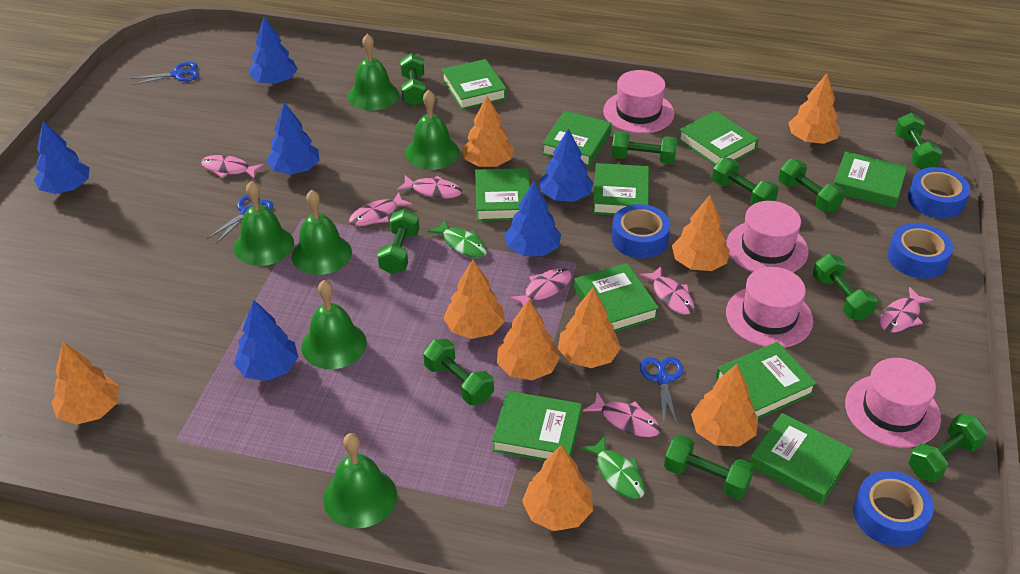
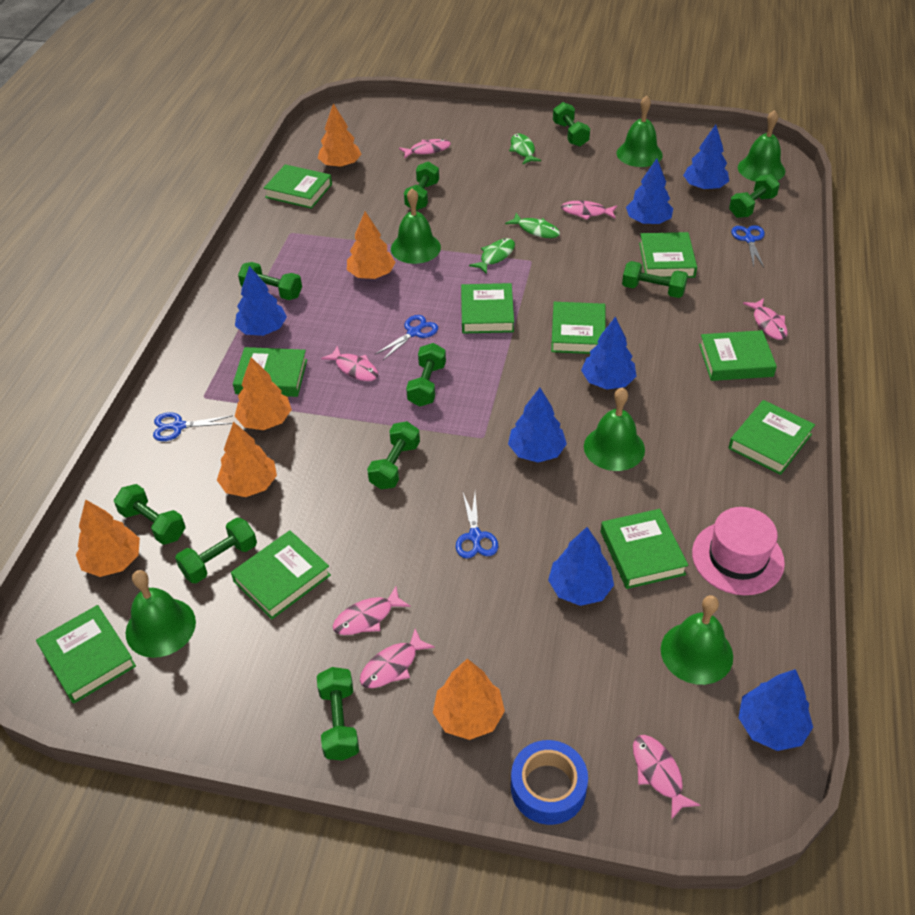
blue scissors: [130,62,199,85] [207,195,273,244] [640,357,683,426] = 3 -> [153,412,233,441] [375,315,438,360] [456,493,498,559] [731,225,765,267] = 4
blue tape: [611,204,671,258] [853,471,934,547] [888,223,953,279] [908,167,970,219] = 4 -> [511,740,588,825] = 1
blue tree: [34,121,90,194] [234,300,299,381] [249,17,298,84] [266,102,320,175] [504,182,561,256] [539,128,593,202] = 6 -> [235,266,287,336] [508,388,567,463] [548,527,614,606] [581,317,637,390] [626,158,673,224] [683,125,729,190] [739,669,813,751] = 7
green fish: [428,220,487,258] [580,436,645,499] = 2 -> [469,238,515,274] [505,213,560,238] [509,134,541,164] = 3
orange tree: [51,342,119,425] [443,259,505,339] [462,96,514,167] [497,299,560,380] [522,445,593,531] [558,288,621,368] [672,195,730,271] [691,364,758,447] [788,73,840,144] = 9 -> [76,499,140,577] [217,422,277,497] [235,357,292,430] [318,103,362,168] [347,211,396,279] [433,659,505,740] = 6
pink hat: [603,70,674,134] [726,201,808,272] [726,267,813,348] [845,358,941,448] = 4 -> [692,507,785,595] = 1

